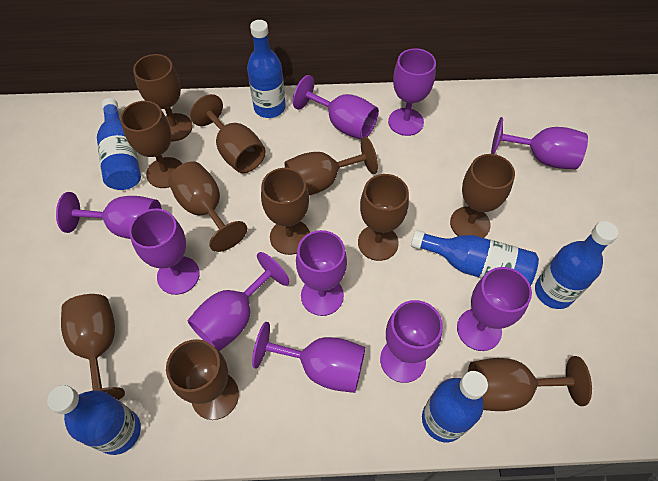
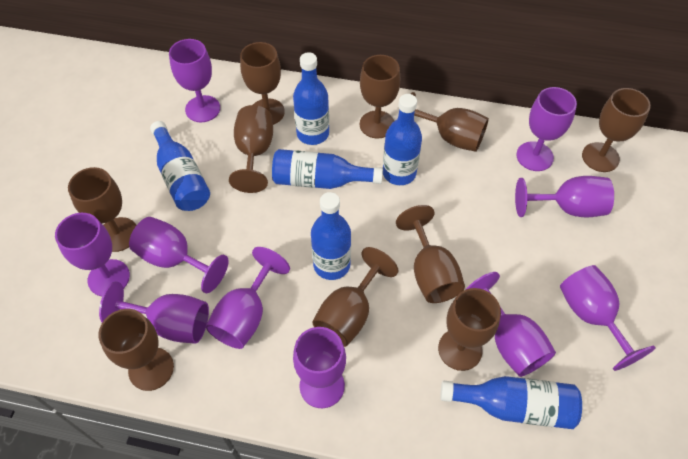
brown goblet: [61,294,125,400] [120,101,182,188] [133,54,193,141] [166,339,239,420] [168,162,247,252] [190,94,266,173] [261,168,310,255] [285,136,378,195] [358,174,409,261] [450,154,515,238] [468,356,592,411] = 11 -> [68,167,136,252] [98,309,174,391] [229,105,273,193] [240,42,285,125] [312,247,399,347] [360,55,400,138] [396,205,465,303] [411,92,489,152] [438,288,501,371] [582,88,651,172] = 10

